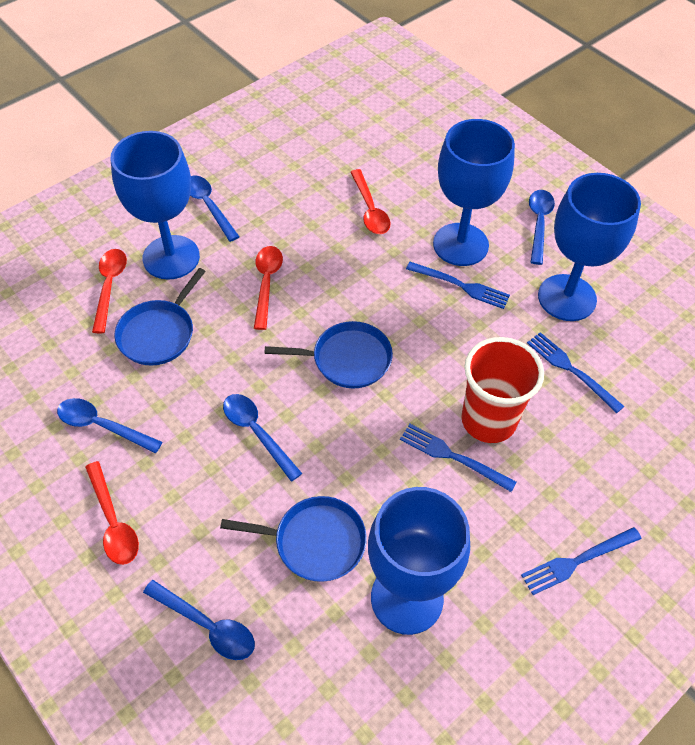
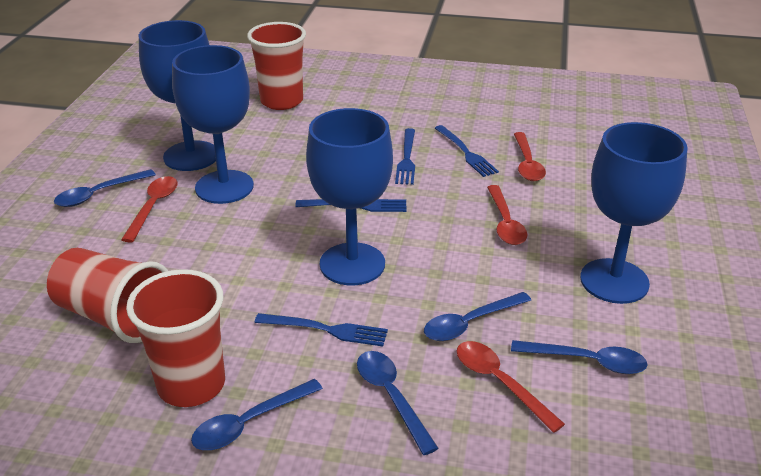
blue pan: [114,268,206,366] [220,496,367,582] [264,321,393,388] = 3 -> none = 0
red cup: [461,337,544,443] = 1 -> [47,248,168,343] [126,269,225,407] [247,22,306,110] = 3

